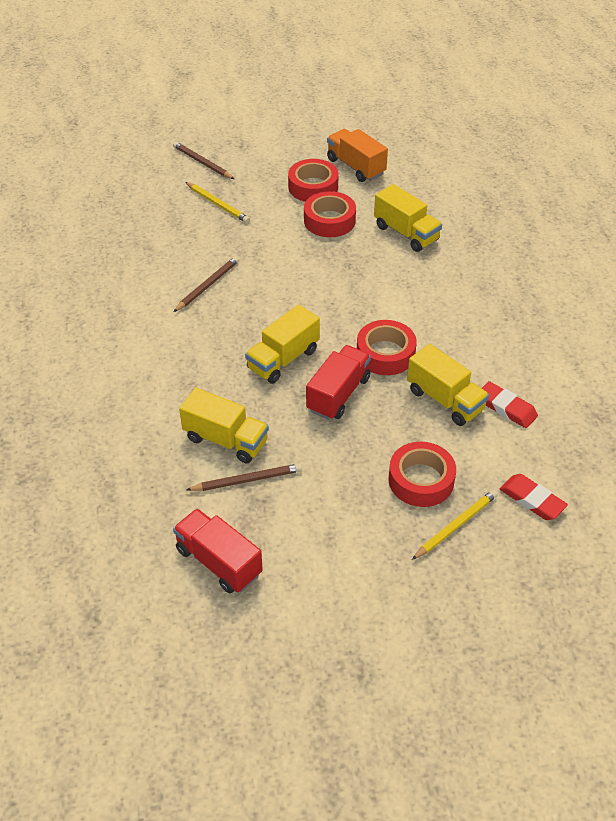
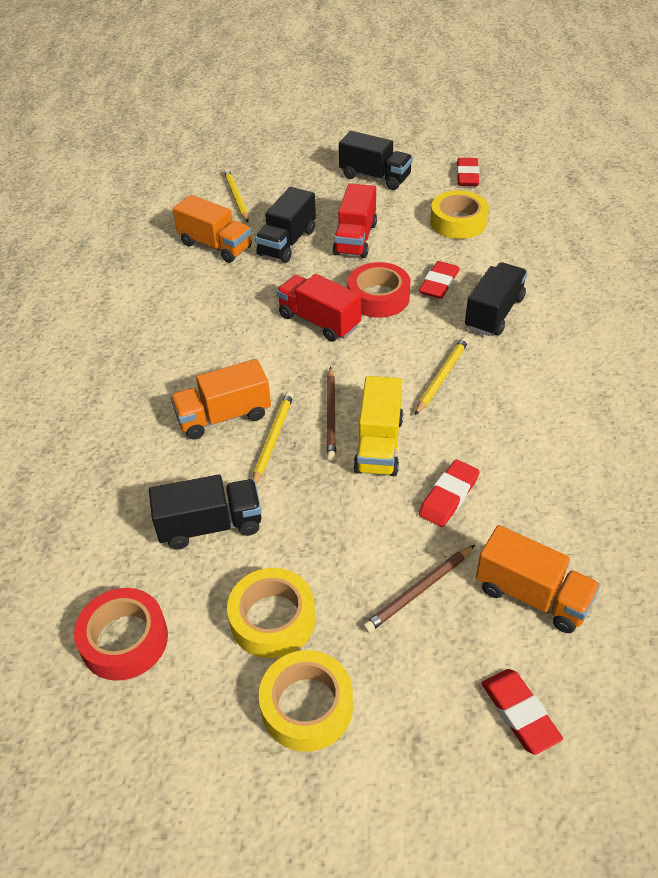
black truck: none = 0 -> [149,475,261,550] [255,187,316,263] [339,131,413,190] [465,262,527,336] = 4
brown pencil: [173,142,234,179] [174,256,239,312] [186,463,302,491] = 3 -> [326,367,336,461] [363,545,475,633] = 2
orange truck: [327,129,388,182] = 1 -> [170,359,271,440] [173,195,252,263] [476,525,600,633] = 3
red eraser: [482,381,538,428] [500,474,568,520] = 2 -> [419,261,460,299] [419,459,480,527] [457,158,480,186] [481,669,563,755] = 4
red tape: [288,159,339,202] [304,191,356,237] [357,320,417,375] [388,442,456,507] = 4 -> [74,588,168,681] [348,262,411,318] = 2
yellow pencil: [186,182,250,223] [412,490,498,560] = 2 -> [224,169,249,222] [253,391,294,484] [415,337,469,415] = 3
yellow tape: none = 0 -> [227,568,315,658] [259,650,353,752] [430,191,489,239] = 3
yellow truck: [179,388,269,463] [245,305,320,384] [374,184,442,252] [407,344,489,426] = 4 -> [353,376,403,476] = 1

